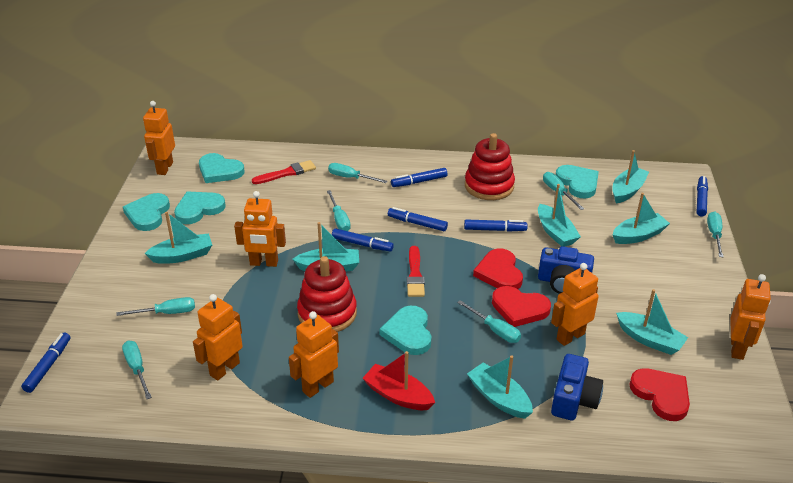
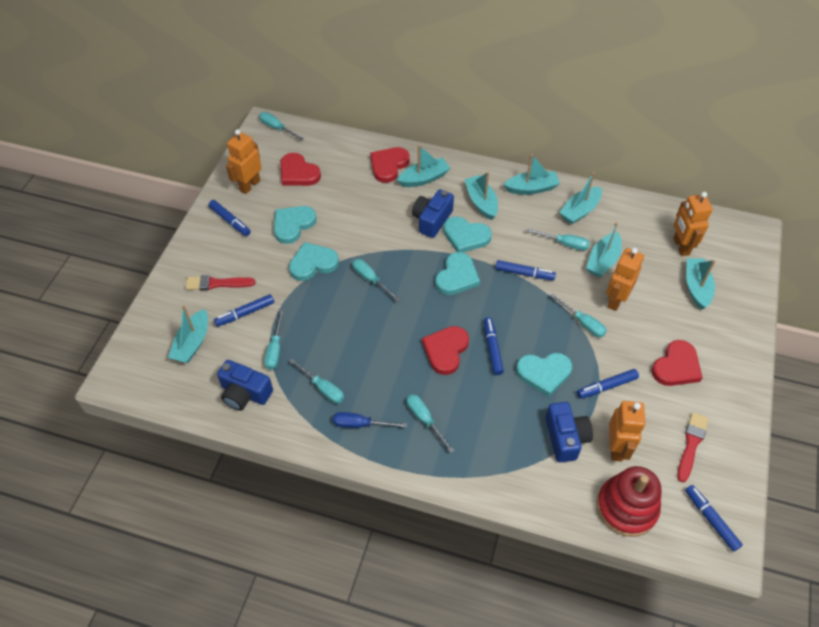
blue camera: [538,246,594,294] [551,354,603,421] = 2 -> [217,360,273,411] [412,189,454,238] [545,402,593,463] = 3
blue screwdriver: none = 0 -> [333,412,407,428] = 1
orange robot: [143,101,175,175] [193,294,243,381] [234,191,286,267] [289,311,339,398] [551,263,599,346] [730,274,771,360] = 6 -> [226,129,262,194] [606,248,644,311] [609,401,645,461] [673,192,713,256] = 4
red boat: [363,351,435,410] = 1 -> none = 0
red heart: [473,248,523,289] [492,286,551,327] [629,368,690,421] = 3 -> [280,153,321,186] [370,147,410,183] [422,326,469,375] [652,340,702,386] = 4
red stacking toy: [297,256,357,332] [465,133,515,200] = 2 -> [597,466,662,537] = 1

